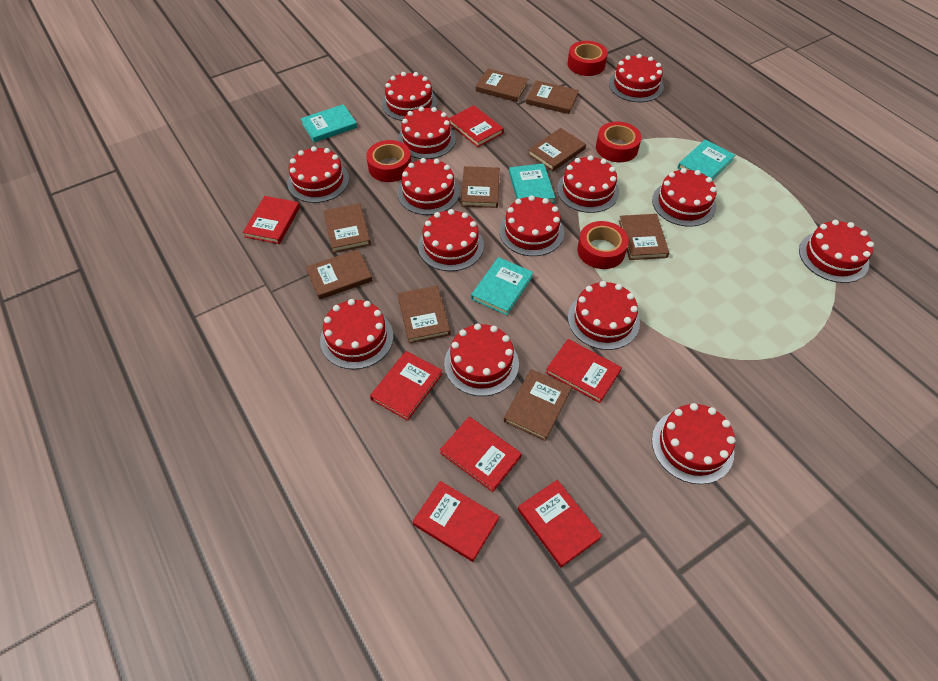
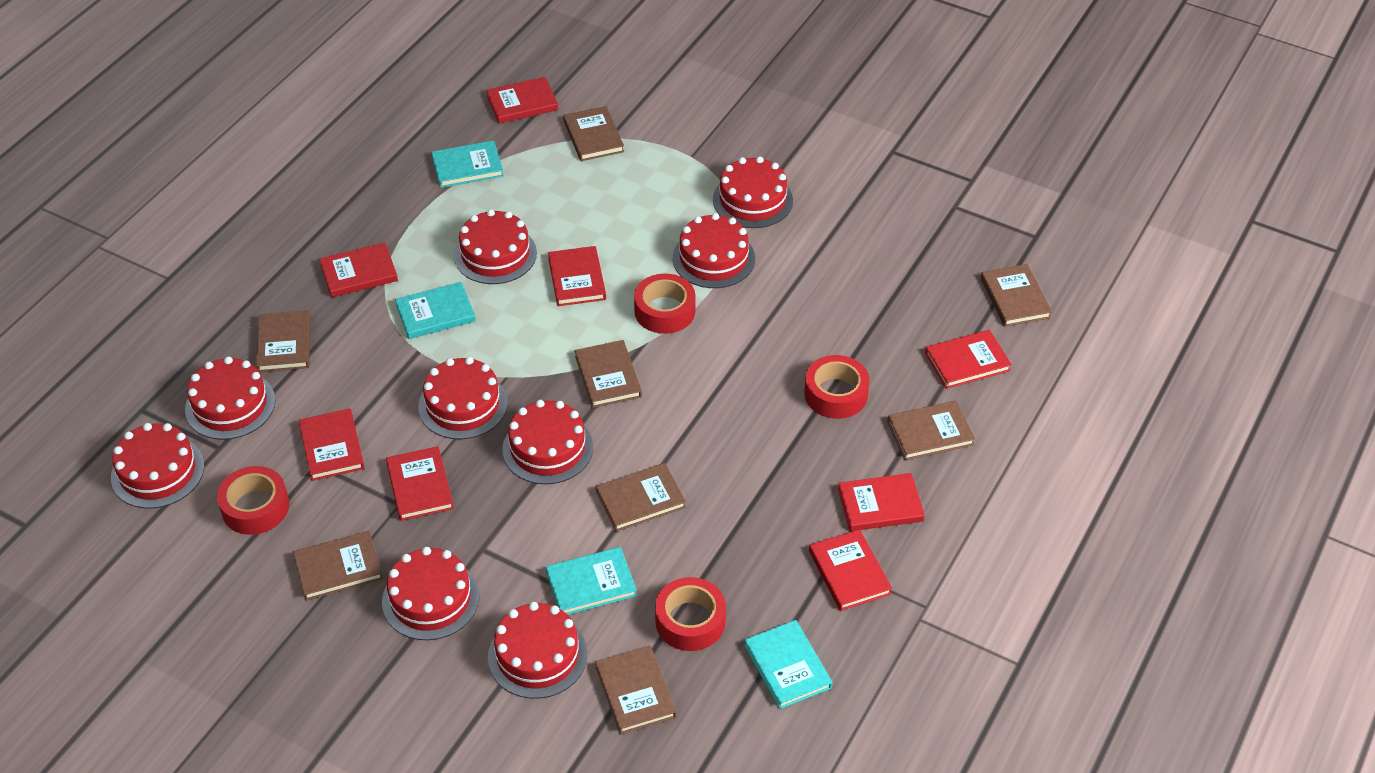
brown book: [306,249,373,300] [323,203,371,253] [398,286,450,343] [461,166,500,208] [476,69,528,102] [504,369,572,441] [526,80,579,114] [528,128,586,171] [619,214,669,260] = 9 -> [256,310,311,372] [293,531,383,601] [563,106,624,161] [575,340,642,408] [595,645,677,734] [596,463,686,532] [887,401,975,460] [981,264,1052,327] = 8
red book: [243,196,300,244] [370,351,442,421] [413,481,499,562] [440,417,522,492] [449,105,504,147] [518,480,602,567] [546,339,622,403] = 7 -> [299,408,364,481] [319,243,398,298] [386,446,454,521] [486,77,558,124] [548,246,606,306] [809,529,892,611] [838,473,925,531] [925,330,1012,389] = 8
red cake: [287,146,349,203] [320,299,393,369] [382,72,437,121] [398,107,456,159] [398,158,460,215] [418,209,484,271] [444,323,519,396] [499,195,564,256] [557,155,619,213] [568,281,640,350] [609,54,664,102] [652,168,717,227] [652,403,735,484] [799,220,874,283] = 14 -> [111,423,204,508] [185,357,275,440] [382,547,480,640] [418,357,508,439] [454,209,537,284] [488,602,587,699] [502,400,593,484] [673,213,755,288] [713,156,793,228] = 9

